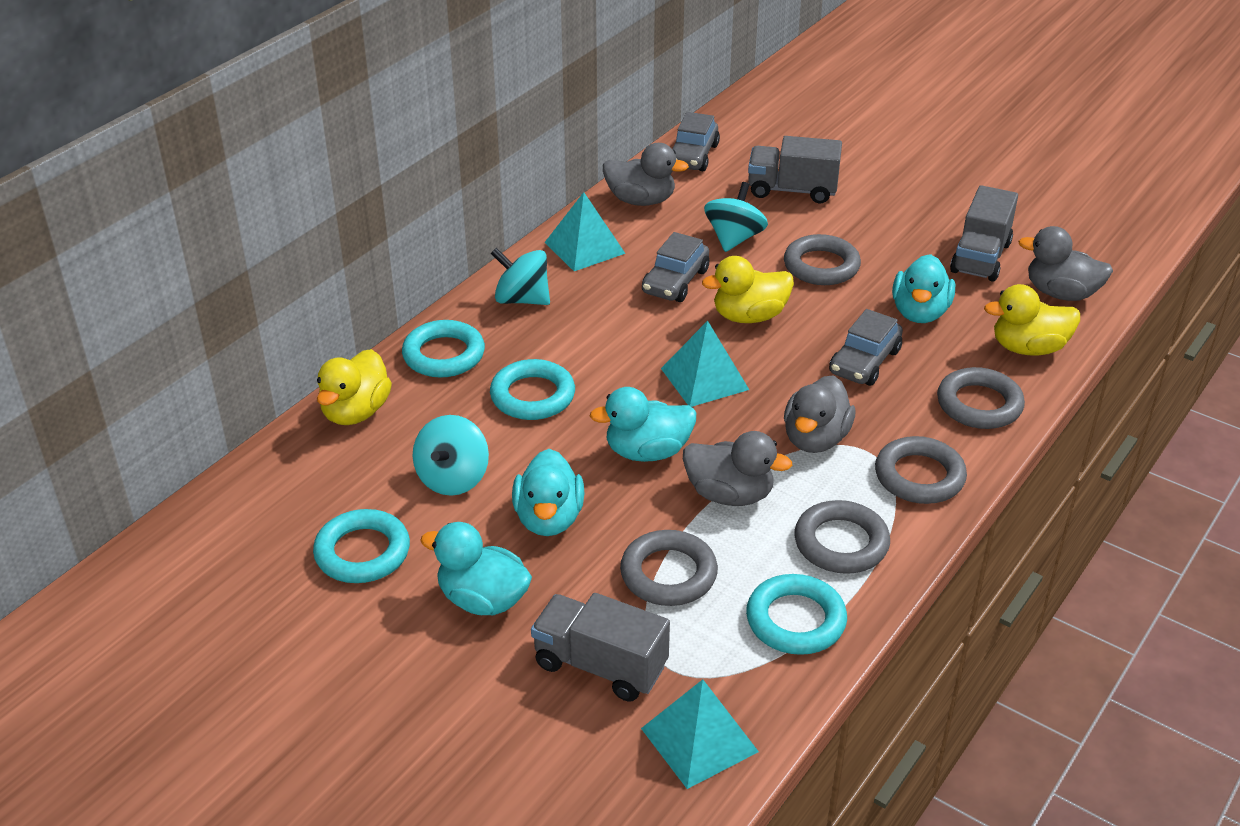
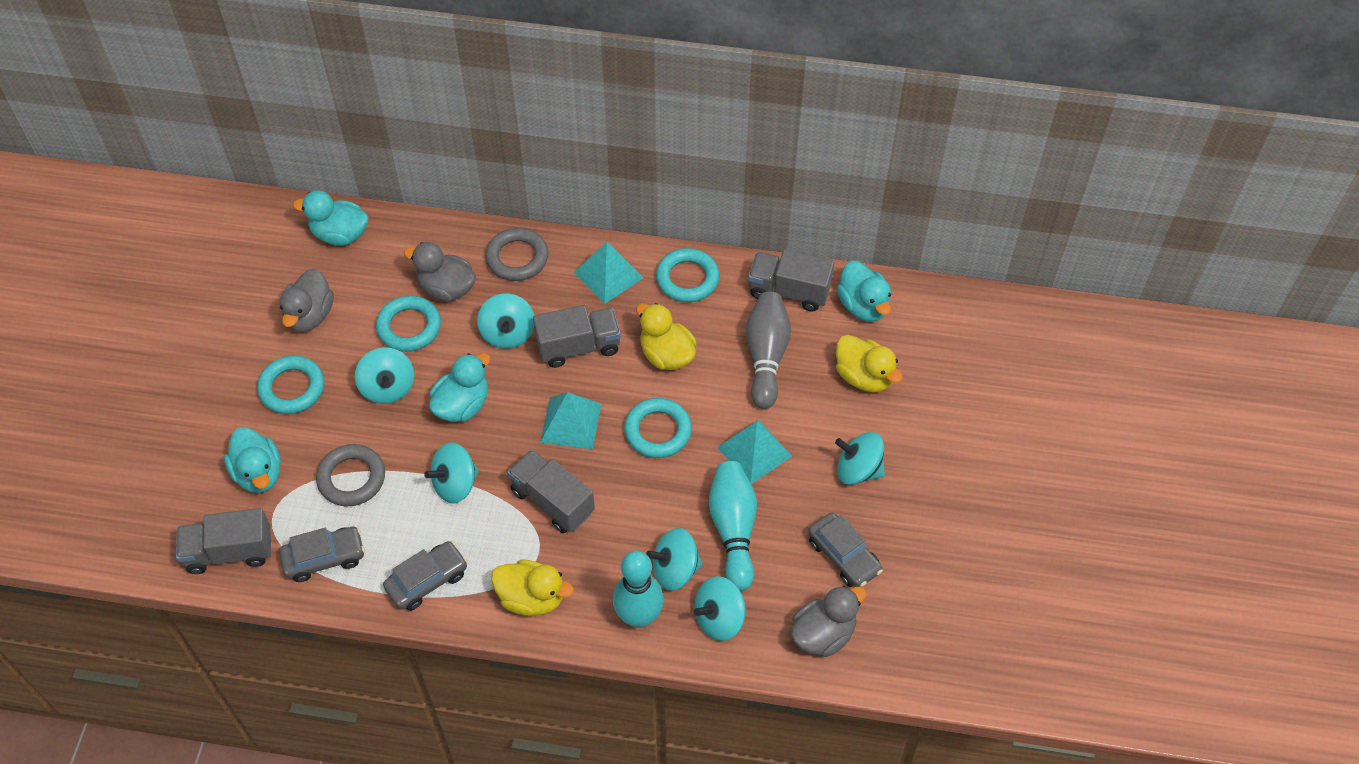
grey bowling pin: none = 0 -> [746,292,791,409] = 1
grey duck: [603,143,689,206] [683,431,793,506] [784,375,855,453] [1018,226,1113,301] = 4 -> [279,269,334,332] [404,242,476,302] [791,586,867,657] = 3
grey ring: [620,530,718,606] [784,234,861,285] [794,500,890,574] [875,436,967,504] [937,367,1025,429] = 5 -> [316,444,385,506] [485,228,549,281] = 2
grey truck: [531,593,670,702] [748,136,842,203] [950,185,1018,282] = 3 -> [176,508,271,574] [508,450,595,533] [533,305,621,368] [748,249,835,312] = 4
turquoise bowling pin: none = 0 -> [613,551,664,628] [709,461,757,591] = 2
turquoise spinning top: [413,415,489,496] [491,248,550,305] [704,182,768,252] = 3 -> [355,347,414,404] [424,442,479,503] [477,293,534,349] [646,528,702,591] [694,576,745,641] [835,432,885,485] = 6

